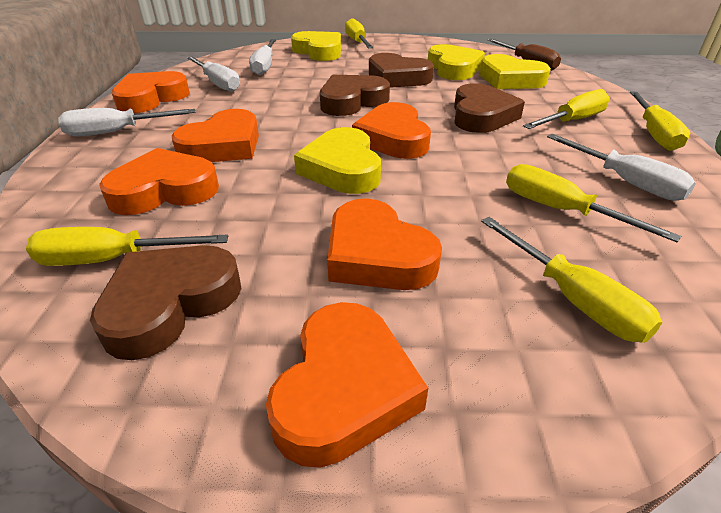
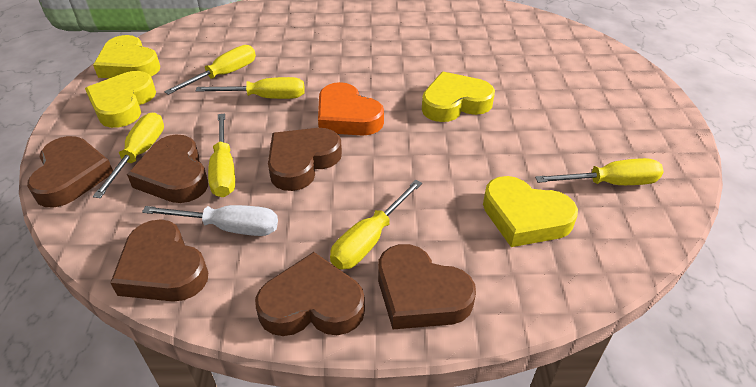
brown heart: [90,245,241,360] [320,75,390,116] [369,53,434,88] [454,83,525,133] = 4 -> [27,136,113,208] [110,219,208,302] [127,134,208,203] [255,252,365,336] [268,128,342,191] [378,244,476,329] = 6
brown screwdriver: [488,39,561,71] = 1 -> none = 0
orange heart: [99,148,219,215] [112,71,190,113] [172,109,259,162] [266,302,428,468] [327,198,442,290] [352,102,431,159] = 6 -> [318,82,384,136] = 1
white screwdriver: [58,108,195,137] [187,56,240,92] [249,39,276,75] [547,134,696,201] = 4 -> [142,205,278,236] = 1

